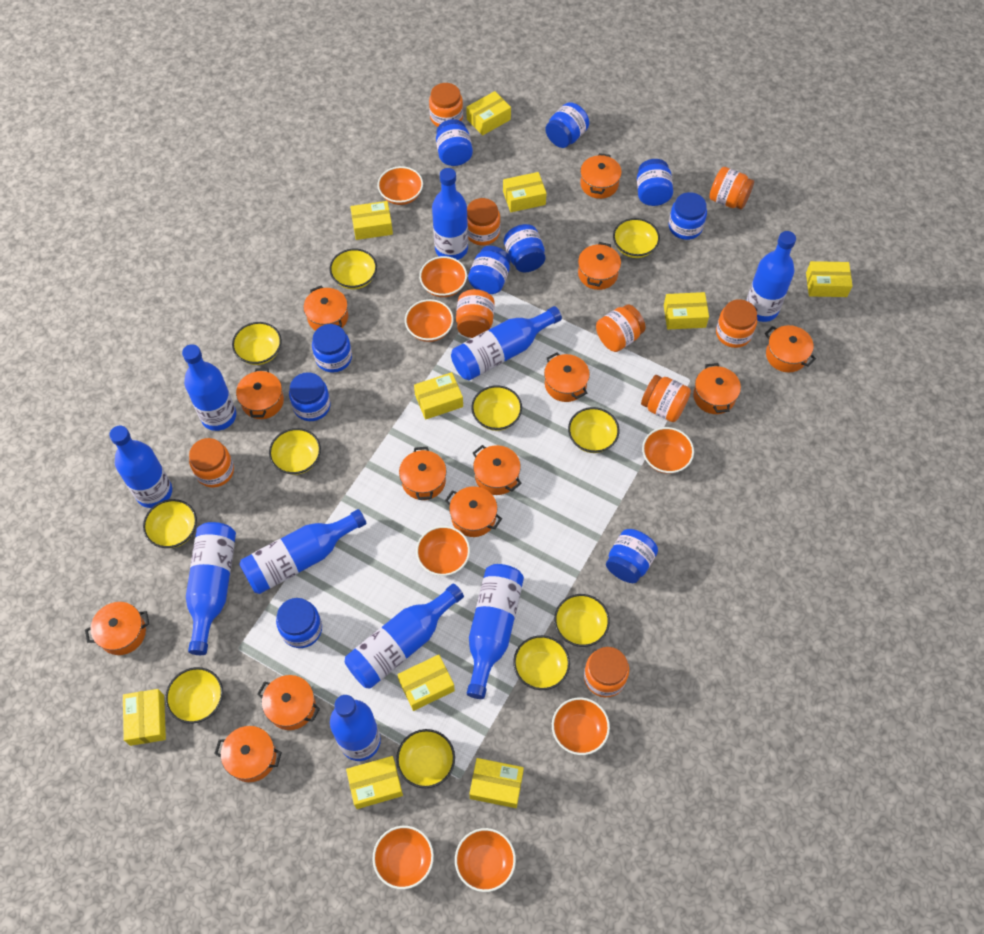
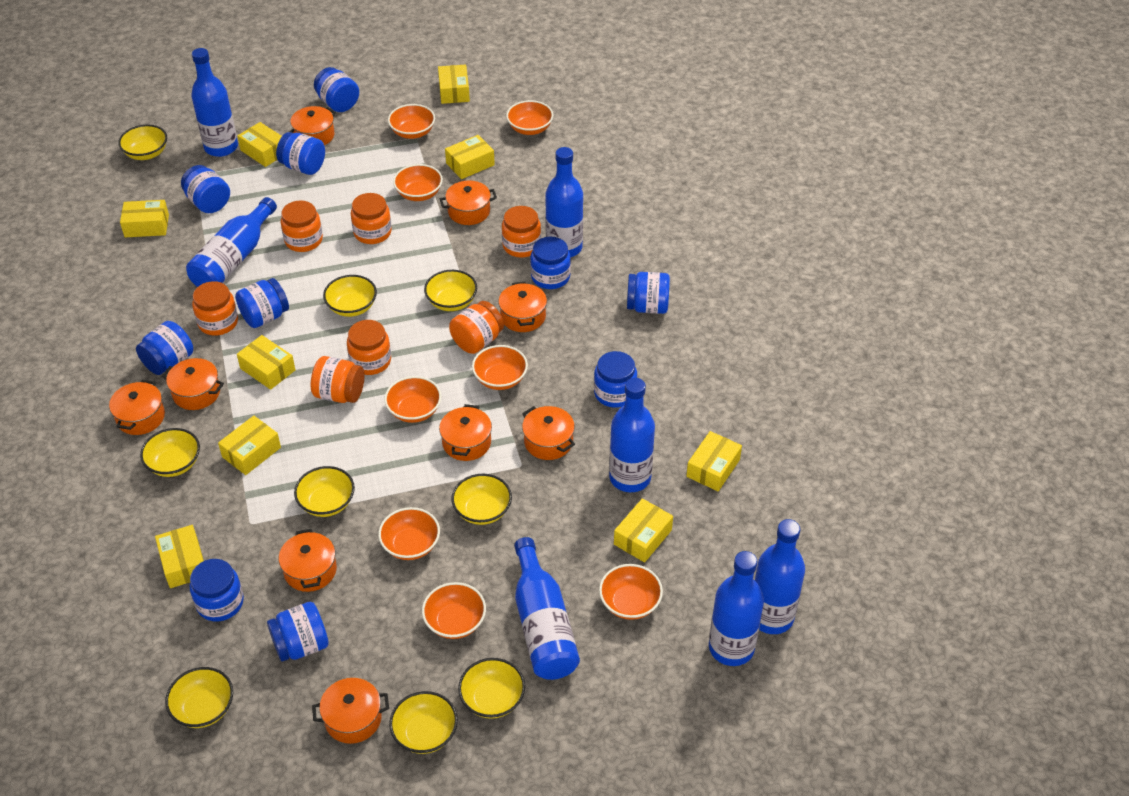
blue bottle: [109,426,172,508] [182,344,236,431] [186,522,236,655] [239,509,367,594] [330,695,381,761] [345,583,464,689] [432,168,468,260] [451,306,562,381] [467,564,524,699] [746,231,796,322] = 10 -> [186,197,277,287] [191,48,238,157] [514,537,580,680] [545,147,583,257] [609,378,655,492] [709,551,764,666] [755,519,805,634] = 7
orange jar: [189,438,234,488] [429,83,463,127] [456,289,495,338] [467,198,500,245] [584,647,629,697] [596,304,646,352] [641,375,691,422] [709,167,754,209] [716,299,757,348] = 9 -> [192,281,238,336] [281,200,323,252] [311,356,365,403] [347,320,391,375] [351,193,392,244] [449,301,504,354] [502,206,541,258] = 7
orange pot: [85,602,149,655] [214,726,282,782] [236,368,284,419] [257,675,320,730] [303,286,348,331] [399,447,446,500] [445,486,502,537] [473,445,522,495] [544,352,590,402] [578,242,621,290] [580,153,622,199] [693,363,741,414] [765,325,816,373] = 13 -> [109,380,165,435] [162,358,224,410] [279,529,337,592] [289,106,336,145] [312,678,389,744] [439,404,492,461] [440,181,497,225] [498,282,547,332] [522,406,575,460] = 9
yellow bowl: [143,499,197,548] [165,667,223,724] [232,322,282,365] [269,428,321,475] [329,249,377,289] [396,729,455,788] [471,385,522,431] [513,635,570,690] [554,594,610,647] [568,407,619,453] [613,218,660,258] = 11 -> [118,125,167,160] [140,428,200,477] [165,667,233,728] [294,466,355,517] [323,275,377,317] [389,691,458,754] [424,270,477,311] [451,474,512,525] [458,658,525,719] = 9
yellow box: [123,689,166,746] [346,756,403,809] [350,201,393,240] [397,655,455,711] [414,372,463,420] [466,91,511,136] [469,758,524,808] [503,172,546,212] [664,292,709,329] [806,261,853,297] = 10 -> [120,200,169,237] [155,525,204,588] [218,416,281,475] [237,122,282,167] [237,335,295,390] [438,65,470,104] [445,135,495,179] [614,498,673,563] [686,431,742,491] = 9

